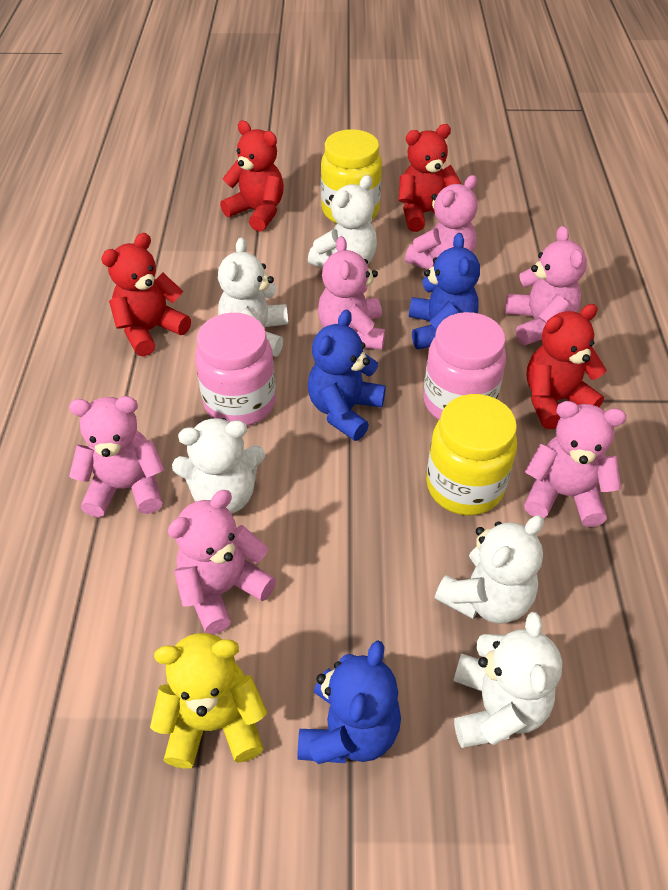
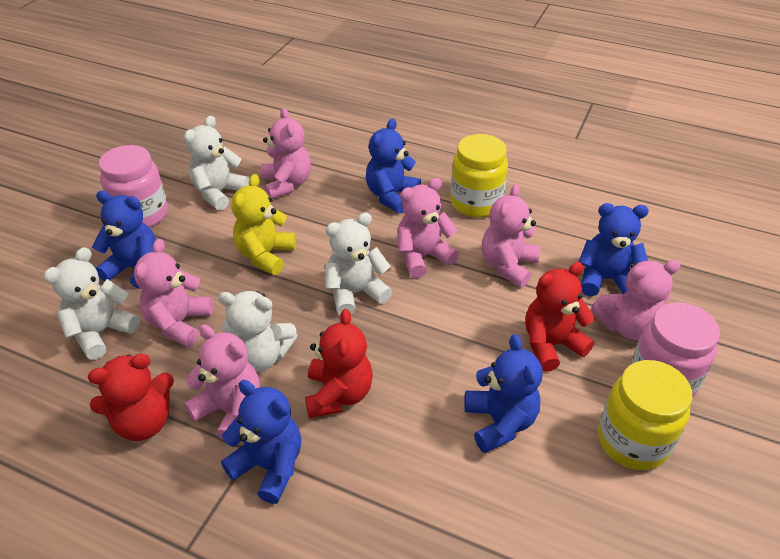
blue teddy bear: [298,640,401,764] [308,309,386,441] [409,233,480,350] = 3 -> [92,191,156,289] [221,380,301,504] [366,119,421,214] [464,334,543,453] [579,203,649,296] = 5
red teddy bear: [101,233,191,357] [220,121,284,232] [399,124,462,232] [527,304,607,429] = 4 -> [88,354,174,441] [305,309,373,418] [525,262,595,372] = 3
white teddy bear: [172,418,265,514] [218,237,288,357] [308,175,377,268] [435,515,544,624] [453,612,562,748] = 5 -> [43,247,140,360] [184,116,249,211] [218,291,298,372] [325,213,392,315] = 4

